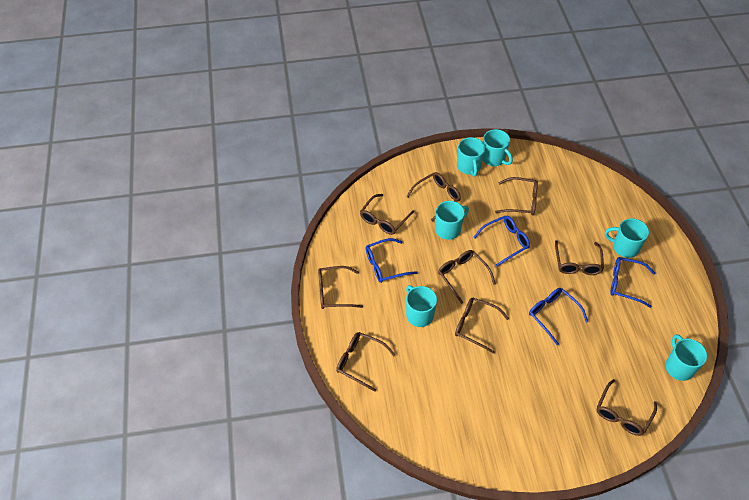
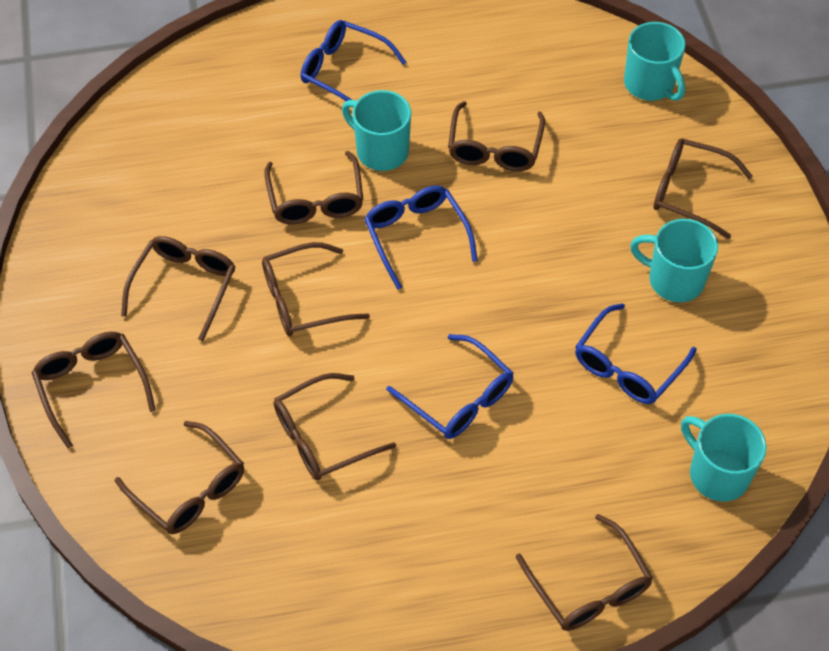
turquoise mug: [406,285,437,327] [435,201,469,240] [457,137,485,177] [483,129,513,166] [605,218,649,258] [666,334,707,381] = 6 -> [342,90,411,171] [624,22,686,101] [630,219,718,302] [681,414,767,502] = 4

